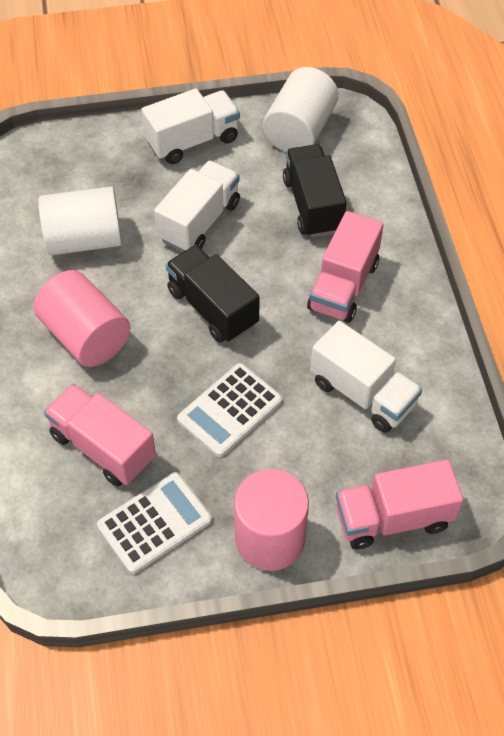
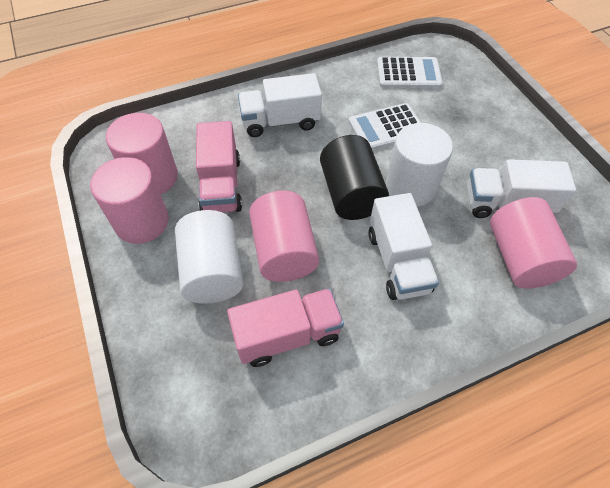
black cylinder: none = 0 -> [320,135,389,220] = 1
black truck: [165,245,259,343] [283,144,347,238] = 2 -> none = 0
pink cylinder: [34,270,130,367] [234,469,309,571] = 2 -> [90,157,169,244] [106,113,178,194] [249,191,319,282] [490,197,577,289] = 4
pink truck: [44,384,156,486] [307,211,384,323] [336,459,464,549] = 3 -> [196,121,242,212] [227,288,344,367] = 2

